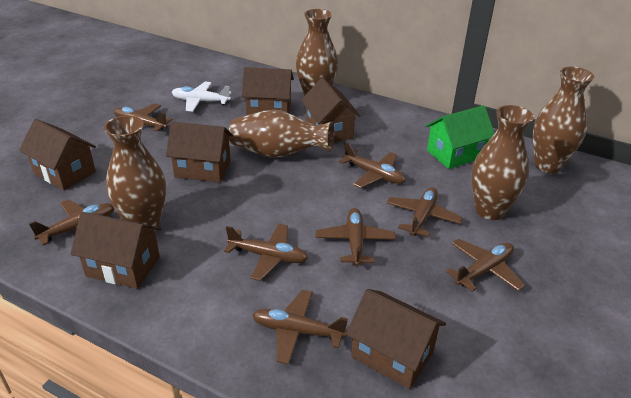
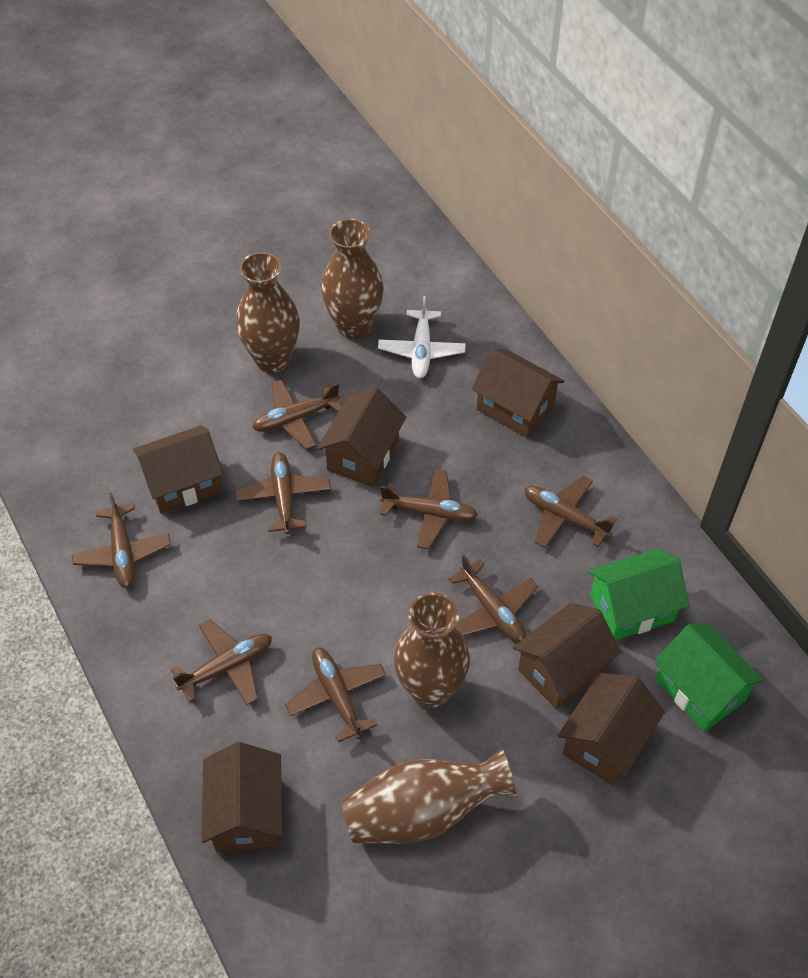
brown vase: [104,115,166,231] [229,110,335,158] [296,9,338,96] [471,105,534,220] [533,67,594,173] = 5 -> [236,252,300,373] [321,219,384,339] [341,749,517,844] [394,593,470,708] = 4
green house: [426,105,494,169] = 1 -> [588,548,689,640] [654,623,764,732] = 2

